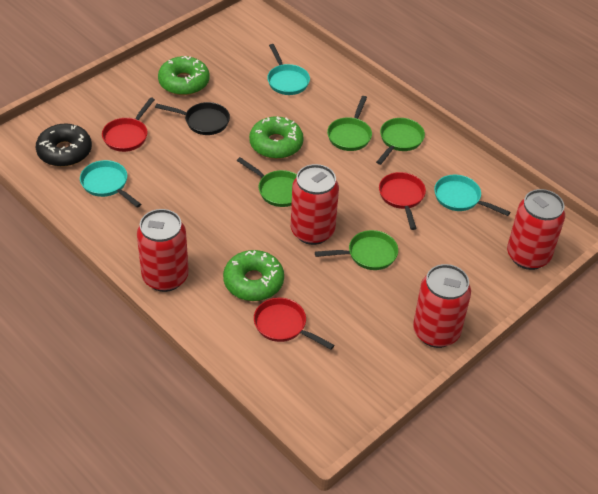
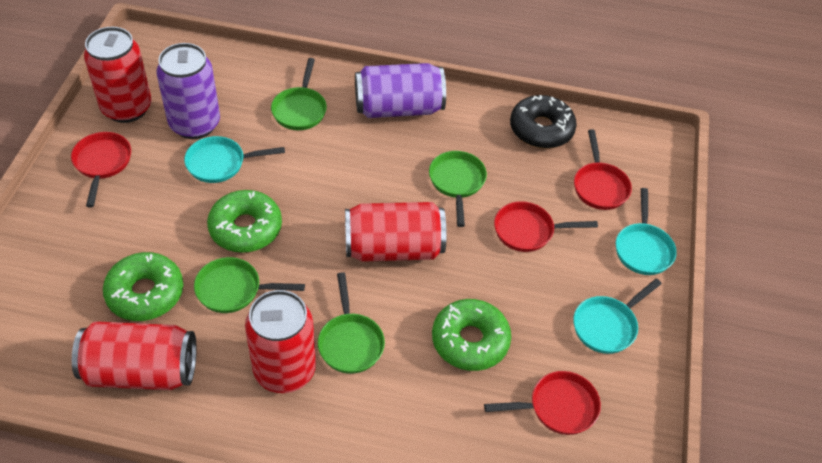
black pan: [155,102,230,135] = 1 -> none = 0
purple can: none = 0 -> [156,43,220,139] [355,63,446,118] = 2
red pan: [102,97,155,152] [254,298,335,350] [379,172,426,230] = 3 -> [71,132,131,207] [484,371,601,435] [494,201,598,252] [574,129,632,210] = 4

